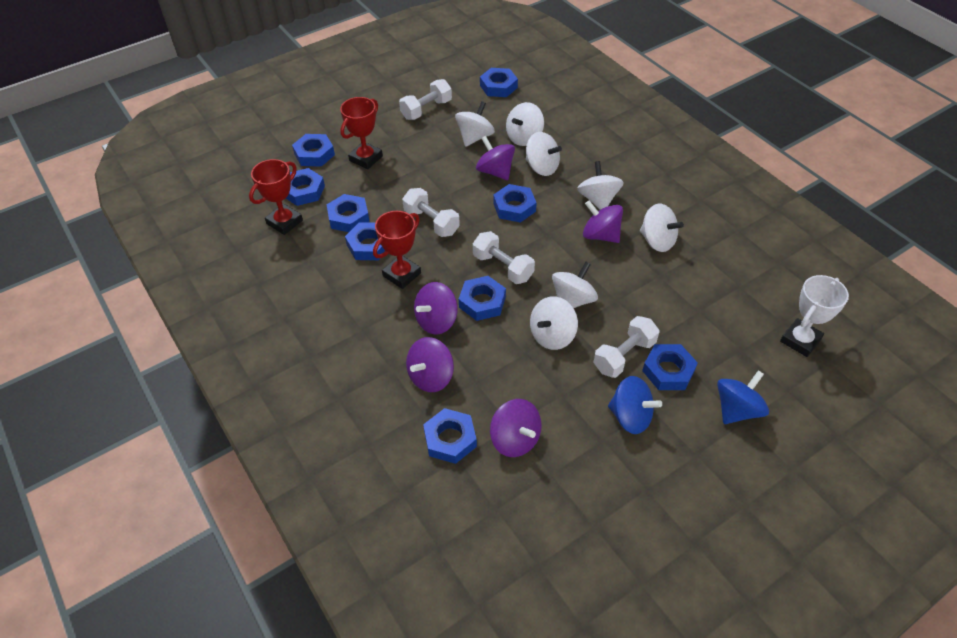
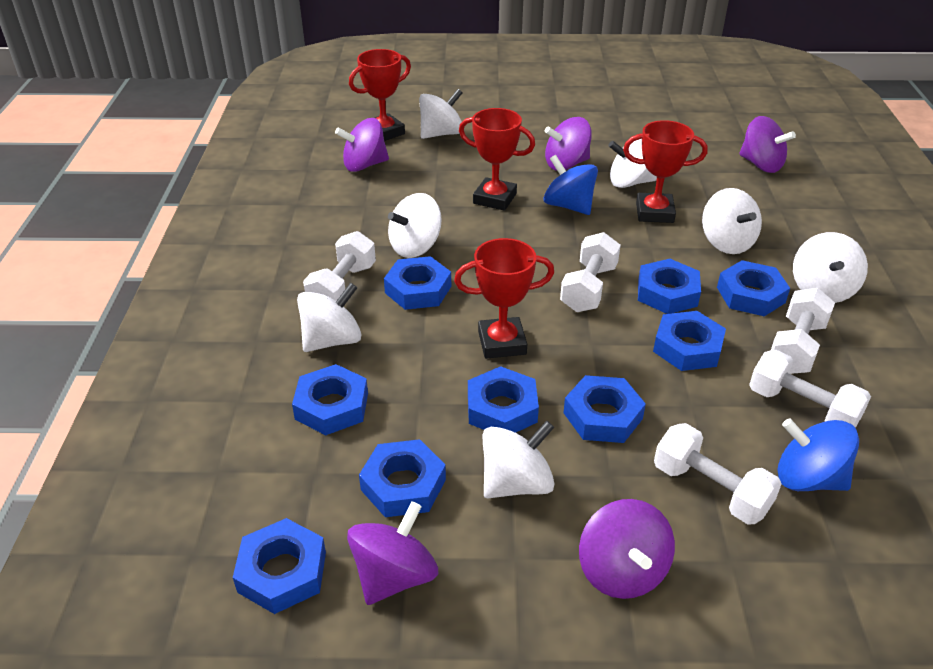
red trophy: [249,159,303,235] [340,97,383,169] [373,211,421,289] = 3 -> [349,49,411,141] [454,238,554,359] [459,108,535,211] [623,120,708,223] = 4
white dumbbell: [399,79,452,120] [402,188,460,237] [473,231,535,284] [594,316,659,378] = 4 -> [303,231,376,301] [560,232,621,312] [654,423,781,525] [749,350,871,428] [771,288,835,374] = 5
white trophy: [780,275,849,357] = 1 -> none = 0

